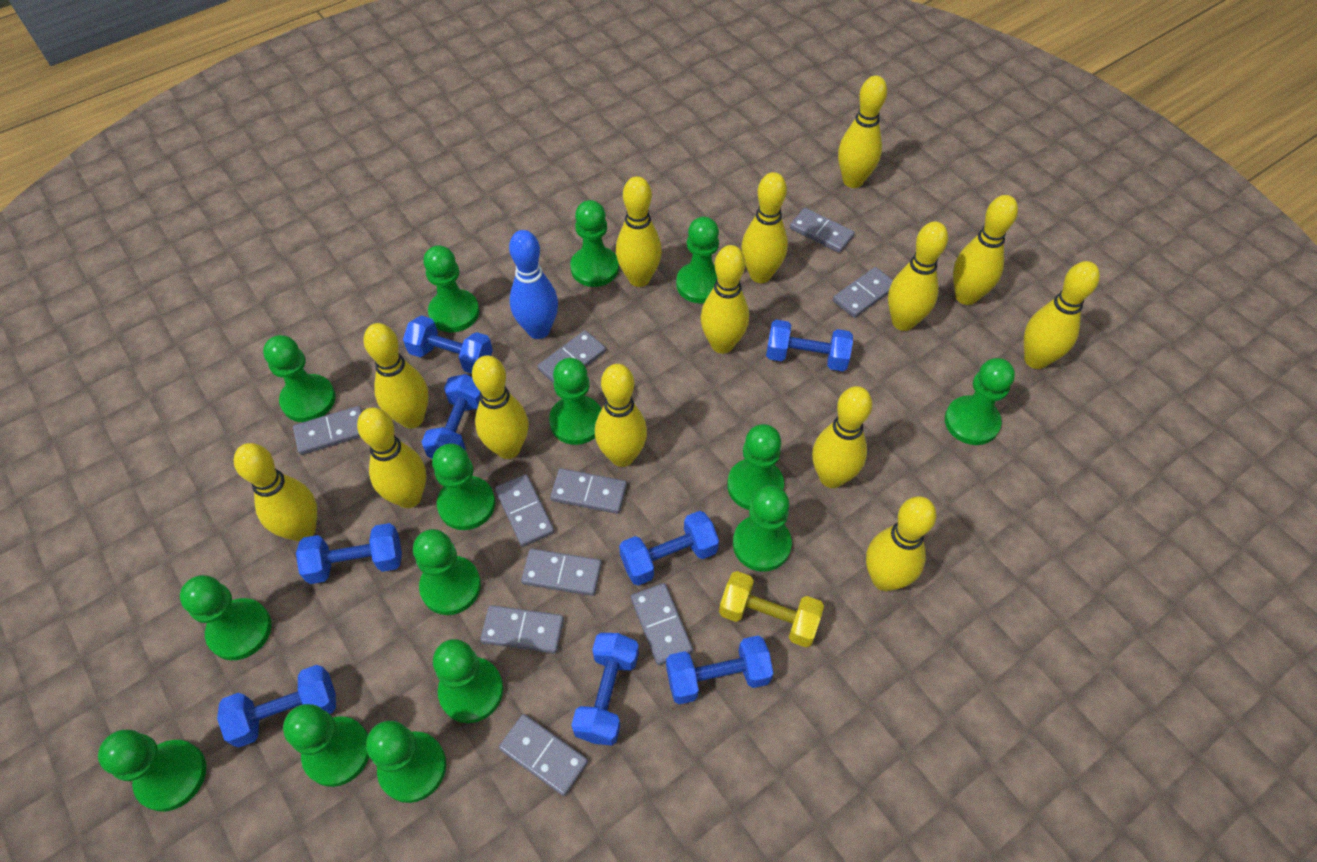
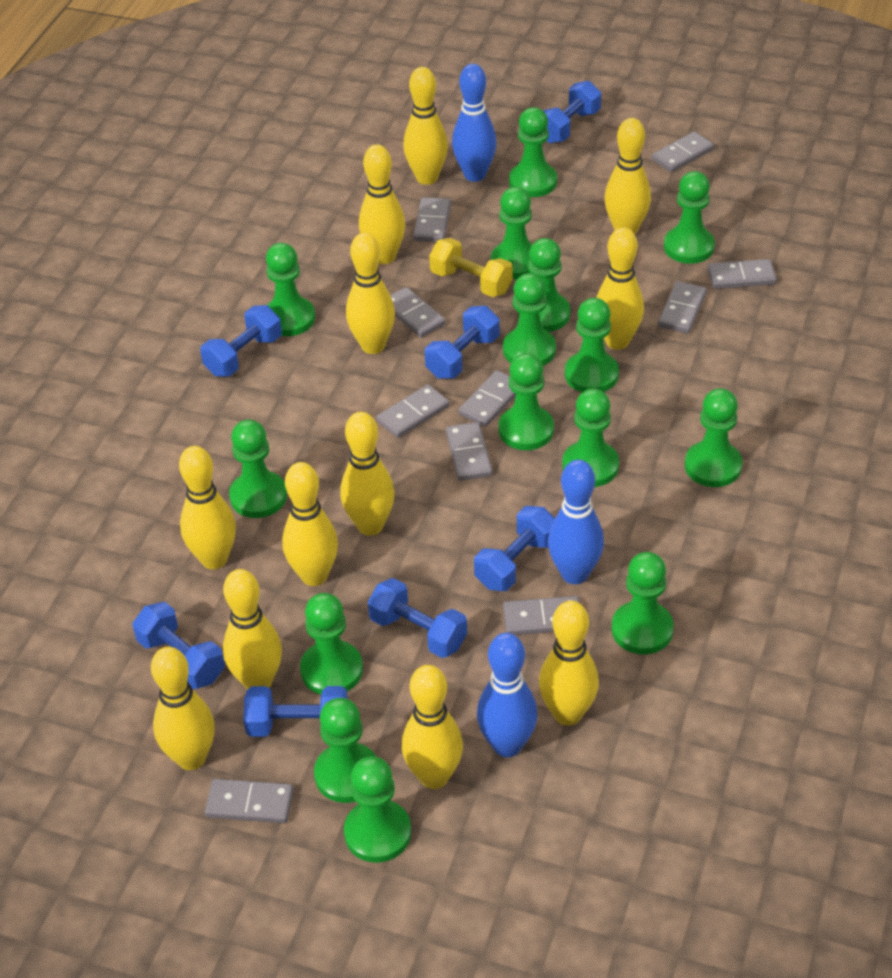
blue bowling pin: [509,230,558,339] = 1 -> [452,64,497,182] [477,633,538,757] [548,460,604,584] = 3
blue dumbbell: [217,665,336,748] [296,523,402,584] [403,315,493,374] [422,374,480,459] [571,633,639,746] [619,511,719,586] [666,636,774,705] [766,320,853,371] = 8 -> [133,602,225,689] [200,305,282,377] [244,686,348,737] [368,578,467,658] [425,306,500,379] [474,506,555,591] [543,81,601,143] = 7
yellow bowling pin: [234,443,317,542] [357,408,426,508] [364,323,429,428] [472,355,528,459] [595,364,647,467] [616,176,662,287] [701,245,749,354] [741,172,788,283] [812,386,872,488] [838,76,887,188] [866,496,937,591] [888,222,948,331] [953,195,1018,305] [1024,261,1100,369] = 14 -> [151,646,215,770] [179,446,236,569] [223,569,282,690] [282,462,338,586] [340,412,395,536] [346,233,395,354] [359,144,405,264] [402,665,463,789] [403,67,448,185] [539,601,599,726] [596,227,644,350] [604,118,651,235] = 12

